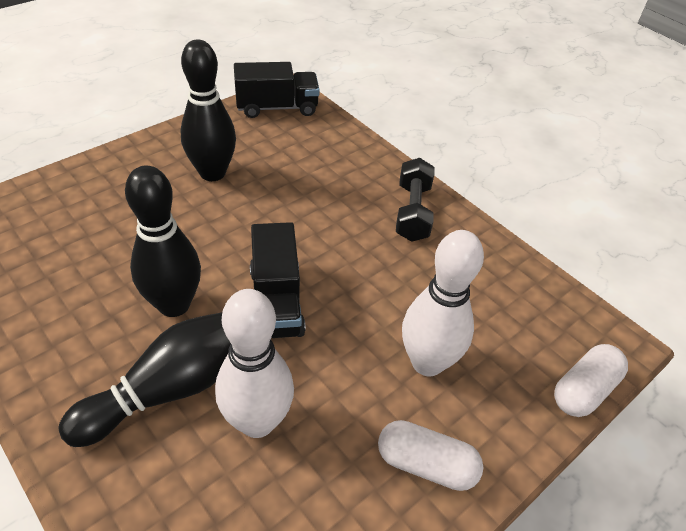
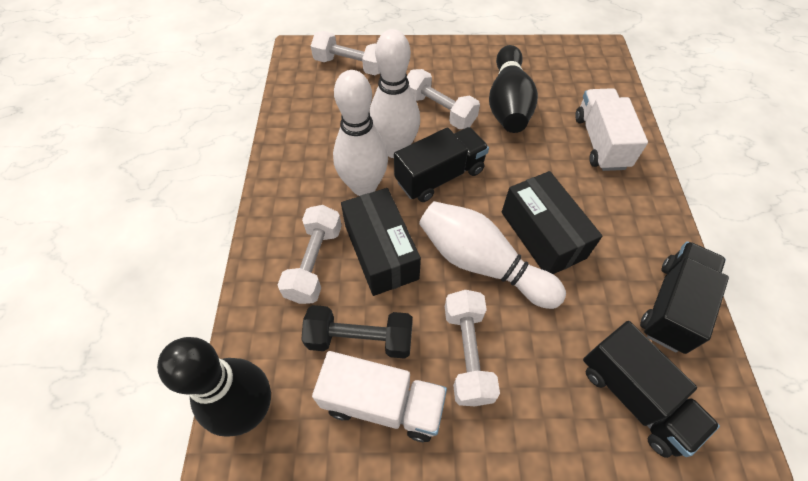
black bowling pin: [58,312,230,447] [125,166,201,317] [180,40,236,181] = 3 -> [157,337,271,437] [489,45,538,133] = 2
black box: none = 0 -> [341,188,421,296] [502,171,602,274] = 2
black truck: [234,62,320,118] [250,222,306,338] = 2 -> [394,127,489,202] [583,321,720,458] [640,241,729,354] = 3
white bowling pin: [215,289,294,438] [402,230,484,376] = 2 -> [333,70,388,196] [369,29,420,158] [419,201,566,309] = 3
white capsule: [378,420,483,491] [554,344,628,417] = 2 -> none = 0
white dumbbell: none = 0 -> [278,205,342,304] [311,31,381,75] [407,69,480,129] [445,290,500,406] = 4
white truck: none = 0 -> [312,351,447,442] [575,88,648,171] = 2

